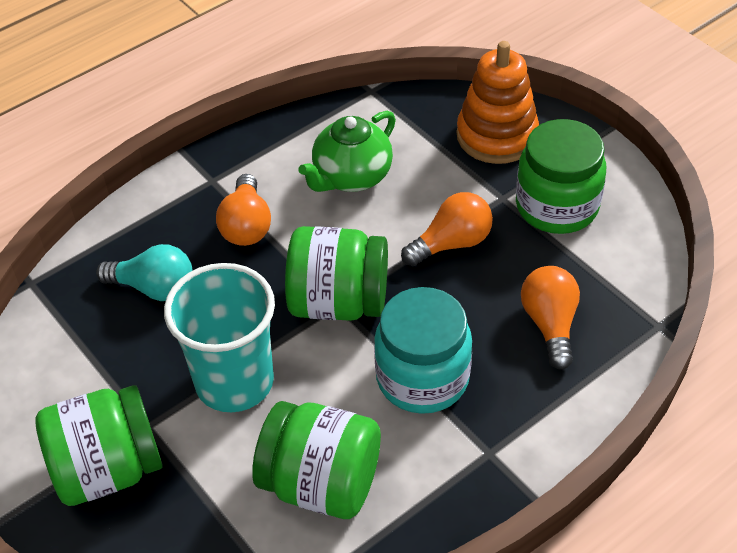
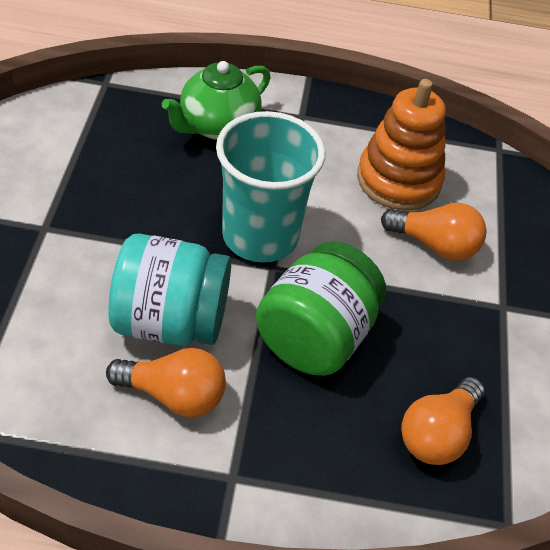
green jar: [35,385,163,506] [252,401,381,519] [285,226,388,321] [516,119,606,234] = 4 -> [256,241,386,376] = 1
turquoise light bulb: [96,244,193,301] = 1 -> none = 0

